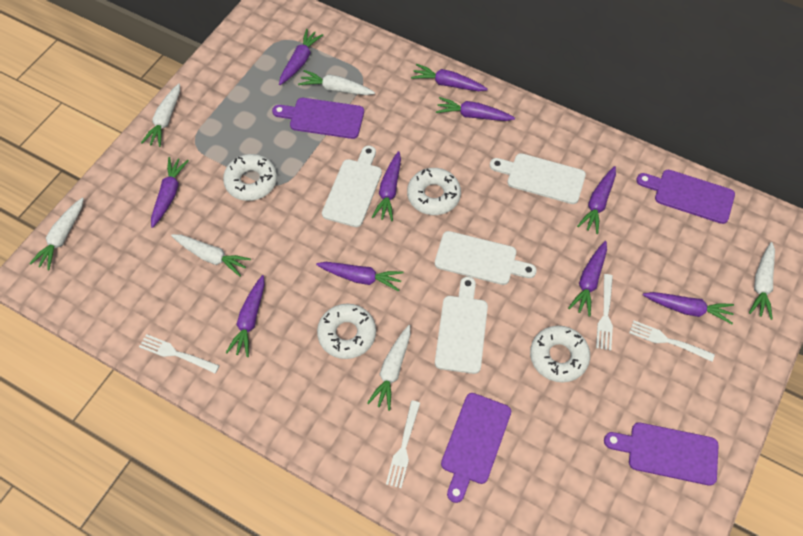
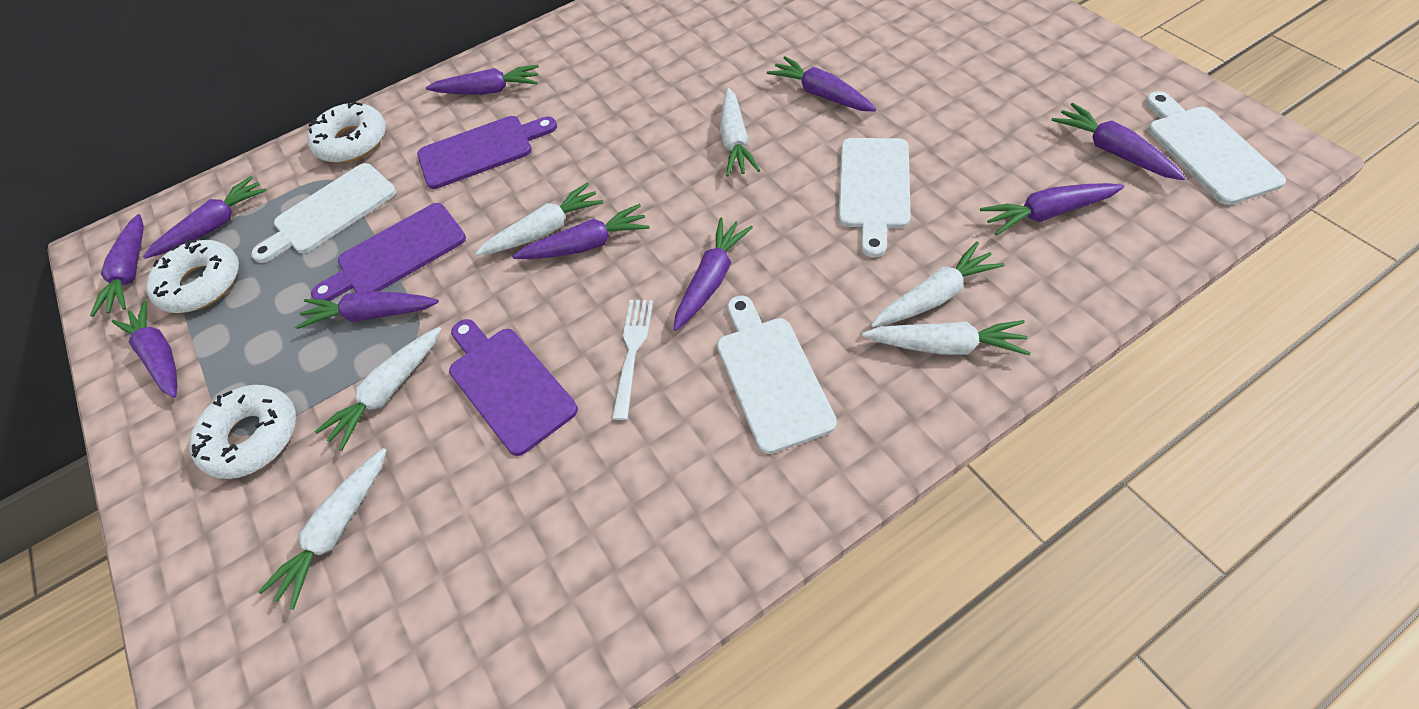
purple cutting board: [272,98,364,139] [441,393,511,503] [604,422,719,486] [636,170,735,224] = 4 -> [311,203,466,301] [417,116,557,189] [449,319,578,456] = 3
white donut: [223,154,277,201] [317,304,376,359] [407,168,461,215] [530,326,590,382] = 4 -> [146,240,239,313] [189,385,296,479] [307,101,386,163] = 3
white fork: [139,334,220,373] [386,400,420,488] [596,274,613,350] [629,321,715,362] = 4 -> [612,300,653,420] = 1

